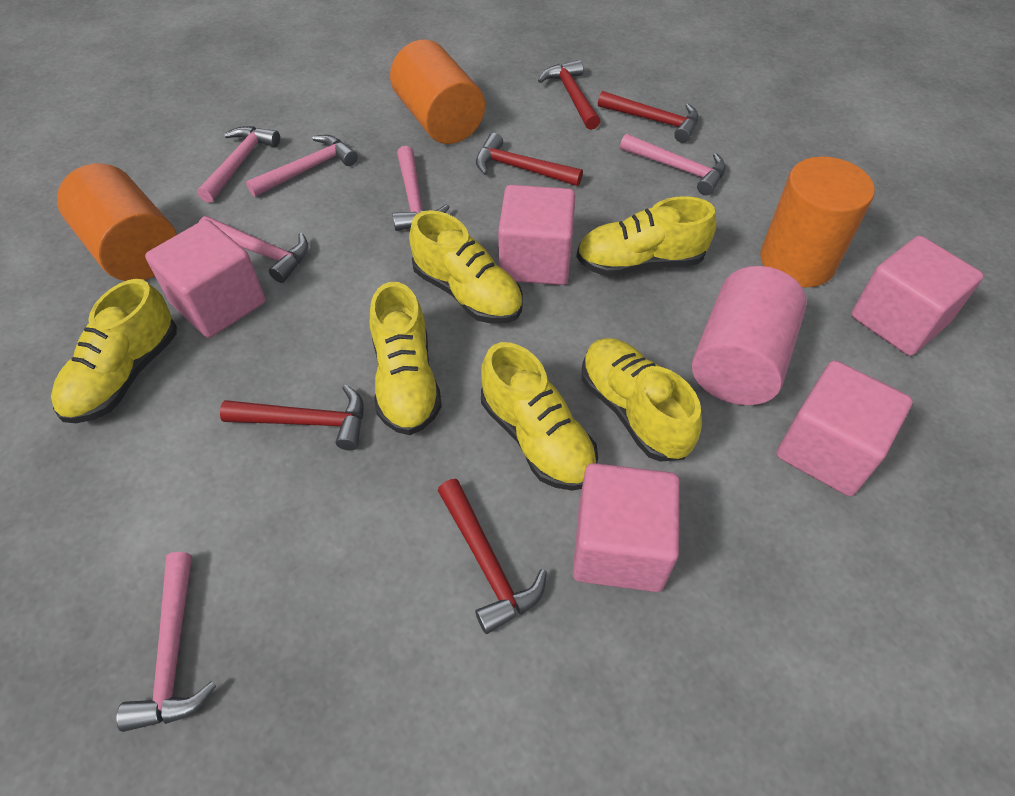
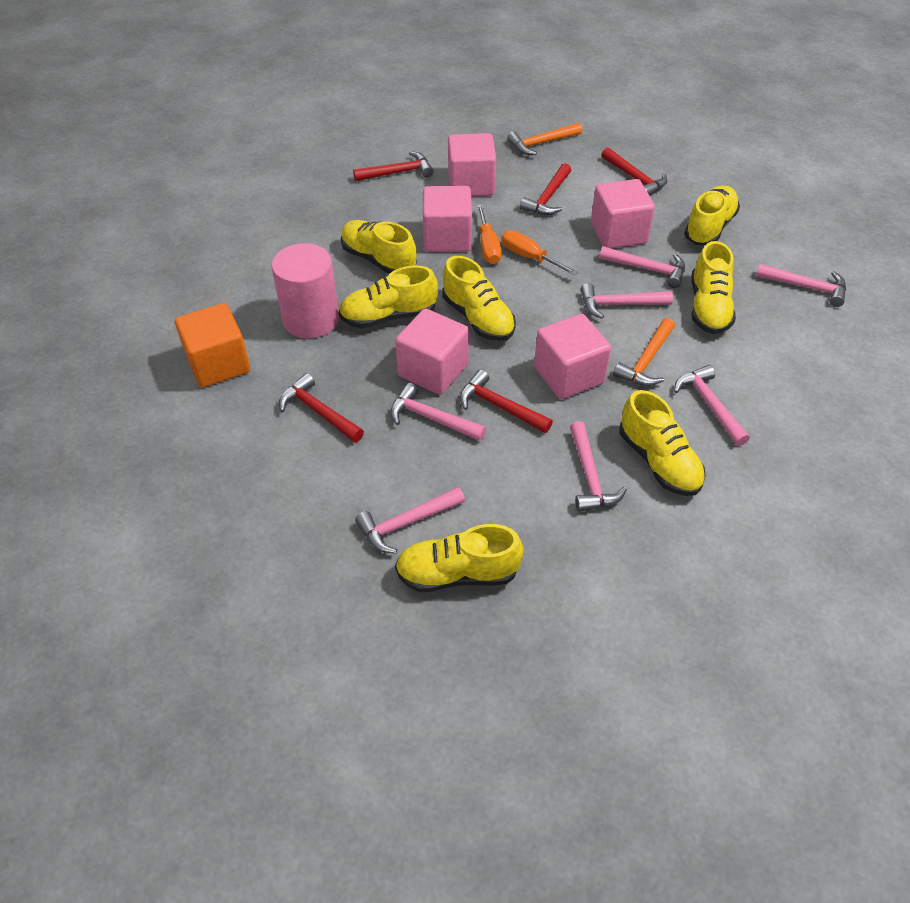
orange cube: none = 0 -> [175,303,250,387] = 1
orange cylinder: [57,163,177,281] [390,40,485,144] [760,156,875,287] = 3 -> none = 0
orange hammer: none = 0 -> [507,123,582,155] [613,318,675,386] = 2
orange screwdriver: none = 0 -> [477,204,502,264] [501,230,578,276] = 2
pink hammer: [116,552,216,732] [197,126,280,203] [199,216,308,283] [246,135,358,197] [392,146,450,231] [620,134,726,195] = 6 -> [355,487,465,554] [390,383,486,441] [570,421,627,512] [581,283,673,319] [599,246,685,288] [674,365,750,446] [756,264,846,307] = 7
yellow shoe: [51,279,177,423] [370,282,442,435] [409,210,523,324] [481,342,598,491] [577,196,716,276] [582,338,702,462] = 6 -> [339,266,438,328] [341,220,417,274] [395,524,524,592] [443,256,516,341] [619,390,706,496] [684,185,740,245] [691,241,736,334] = 7

